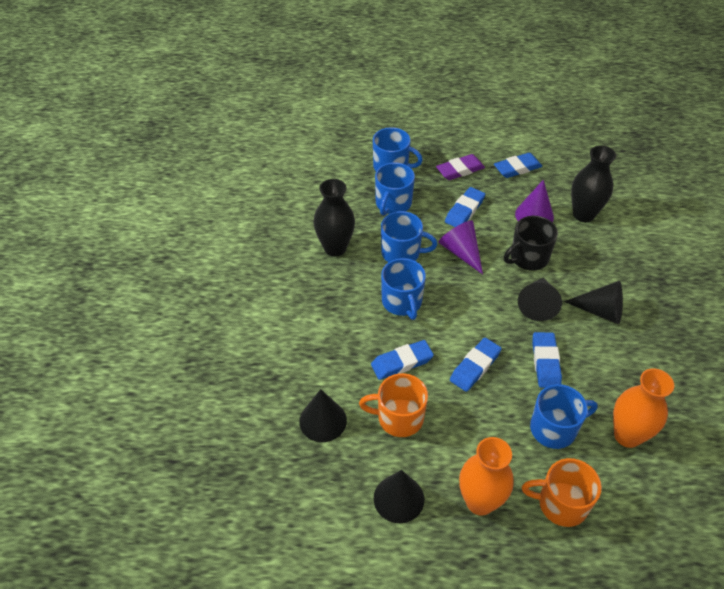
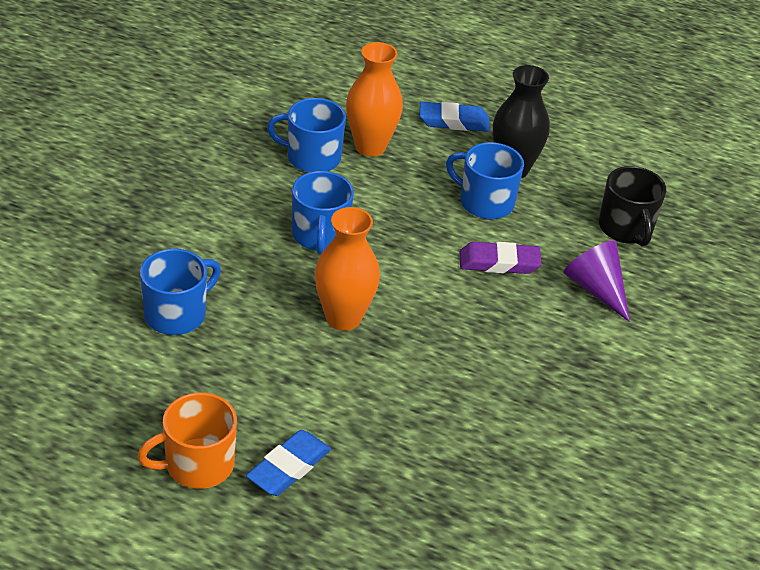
black cone: [299,389,347,442] [374,470,424,523] [518,278,562,321] [564,281,623,324] = 4 -> none = 0
black vase: [314,179,355,257] [571,145,616,222] = 2 -> [493,65,550,178] = 1
blue eraser: [371,340,434,380] [445,187,485,227] [450,338,502,392] [494,152,542,178] [532,332,562,388] = 5 -> [246,430,331,496] [420,102,490,132] = 2
blue mug: [373,127,423,171] [375,162,415,216] [381,211,437,262] [381,258,426,320] [530,384,598,449] = 5 -> [140,249,221,335] [267,98,346,173] [292,171,354,254] [446,142,524,219] = 4
orange mug: [359,373,428,437] [522,458,602,527] = 2 -> [137,392,237,489] = 1
purple cone: [439,220,483,274] [515,180,554,222] = 2 -> [564,241,630,322] = 1

